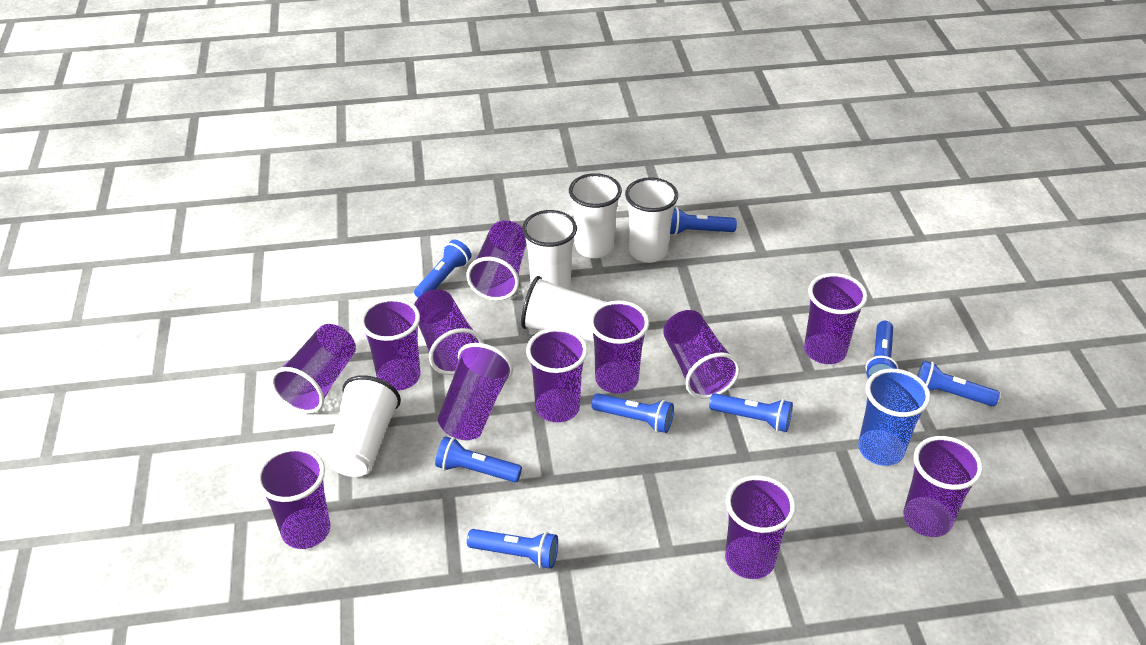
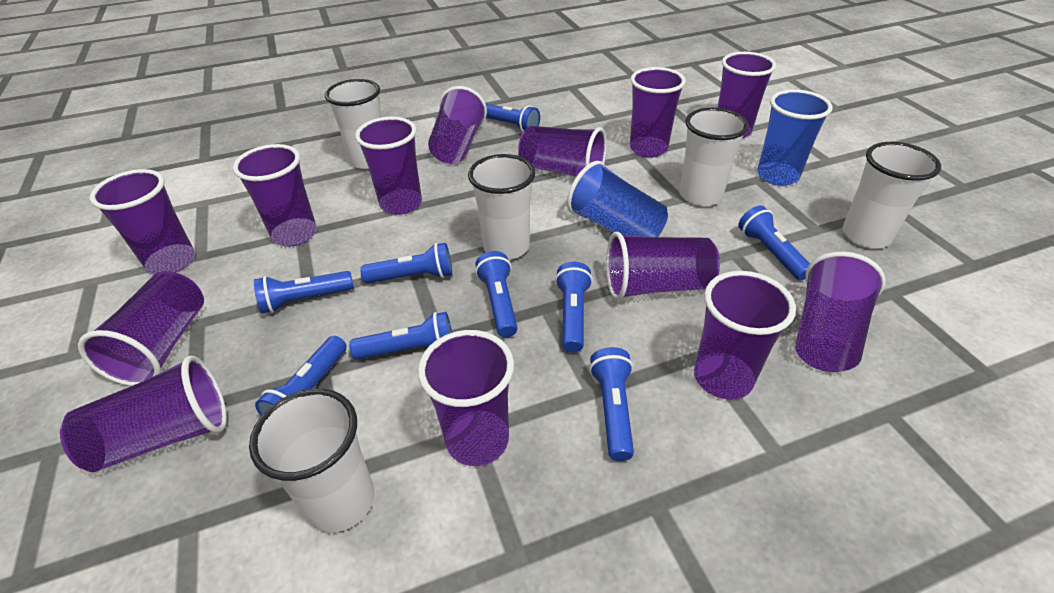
blue cup: [858,369,930,466] = 1 -> [567,161,668,237] [757,89,832,186] = 2
blue flashlight: [414,240,471,298] [435,436,522,482] [467,529,558,569] [591,393,674,433] [670,207,737,235] [709,393,793,432] [866,321,899,379] [917,361,1000,407] = 8 -> [254,271,354,313] [255,336,347,416] [349,312,452,360] [360,243,452,283] [475,251,518,338] [485,103,540,132] [555,262,593,352] [589,347,634,461] [738,206,810,280] = 9
purple cup: [256,447,331,549] [270,324,356,414] [360,298,421,391] [414,289,484,375] [438,343,513,440] [466,220,527,301] [526,328,588,422] [589,300,649,394] [663,310,740,399] [725,476,796,579] [804,273,868,364] [903,436,983,537] = 12 -> [60,356,227,472] [78,271,204,386] [90,169,195,274] [233,144,317,246] [355,116,422,215] [418,330,514,466] [428,86,487,164] [518,126,607,177] [606,232,720,300] [630,67,686,158] [694,271,796,400] [717,52,776,139] [795,252,886,372] = 13

